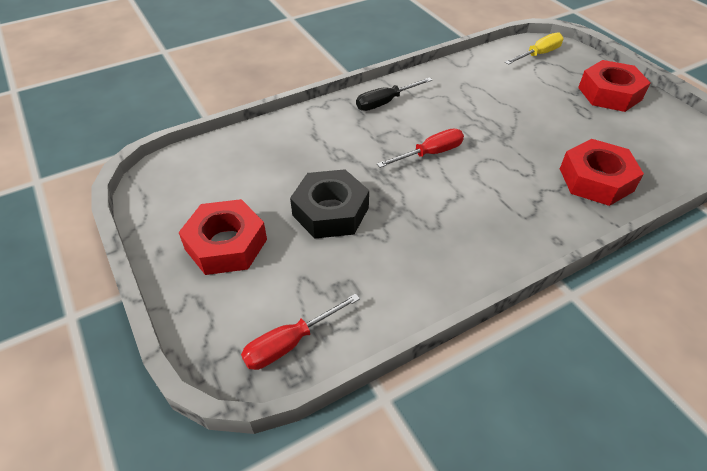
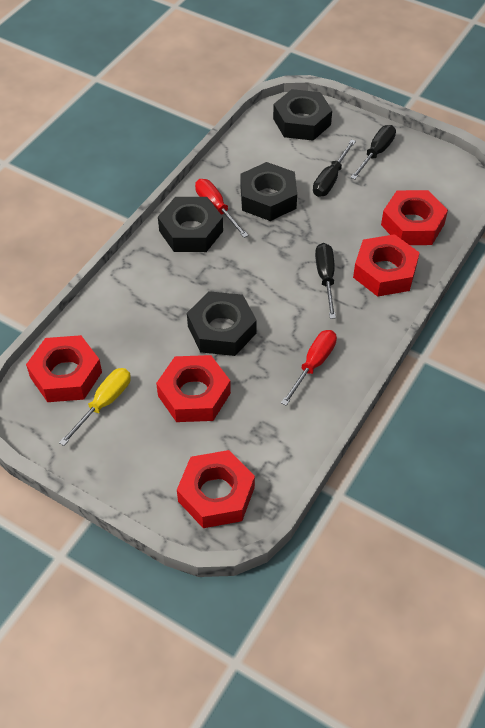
black nut: [290,169,369,239] = 1 -> [158,197,223,252] [187,291,257,356] [241,162,297,221] [273,89,332,141] = 4
black screwdriver: [356,77,432,111] = 1 -> [313,139,356,197] [315,243,336,319] [350,125,396,180] = 3
red nut: [178,199,267,275] [560,139,644,206] [578,60,651,112] = 3 -> [26,335,102,402] [156,355,231,422] [177,450,255,528] [353,234,420,297] [381,190,448,245] = 5

